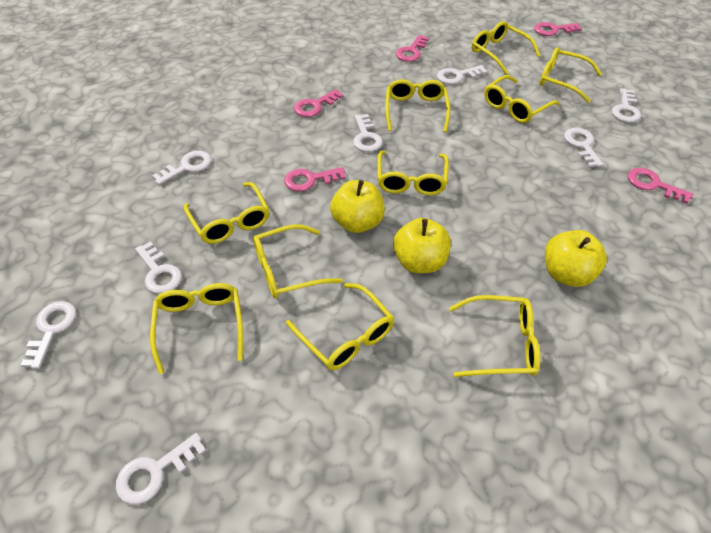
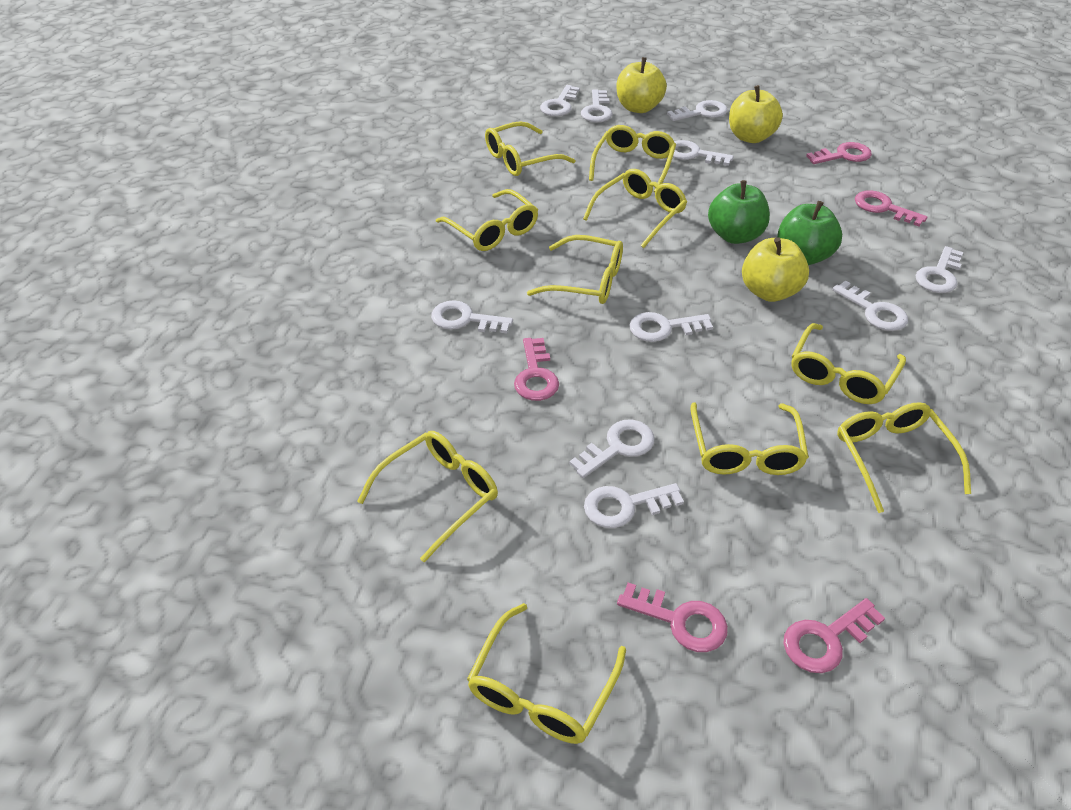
green apple: none = 0 -> [708,180,770,244] [777,201,842,265] = 2
white key: [21,301,76,369] [116,433,206,505] [135,241,182,294] [152,151,212,185] [353,114,383,152] [437,65,487,84] [564,128,603,167] [612,88,641,123] = 8 -> [431,300,513,333] [540,85,580,117] [569,420,655,478] [581,89,612,122] [584,483,684,528] [629,312,713,342] [667,100,728,121] [673,140,734,166] [832,280,908,331] [915,246,963,293] = 10

